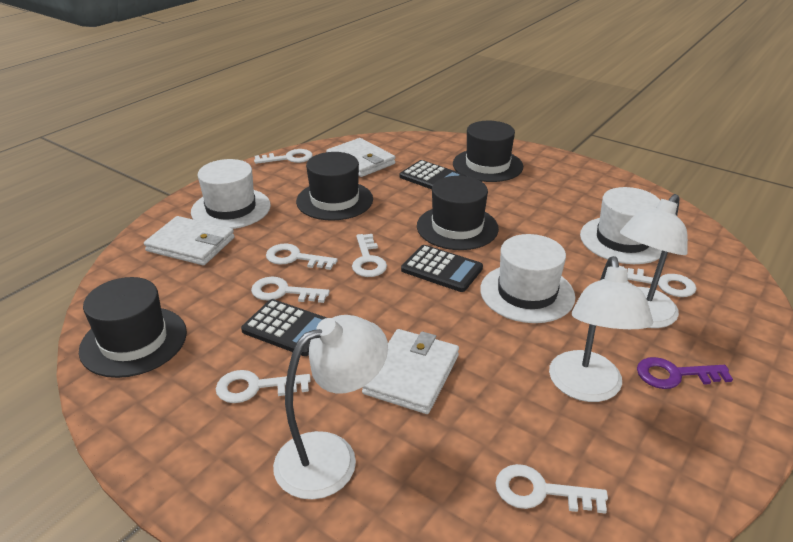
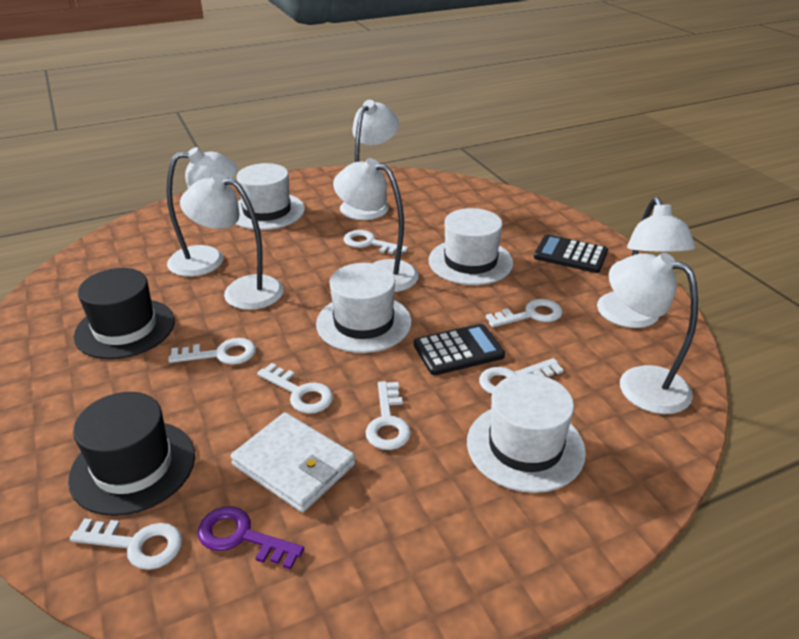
black calculator: [241,299,327,356] [400,160,466,189] [401,245,483,292] = 3 -> [414,324,505,375] [534,234,608,273] = 2
black hat: [79,277,187,378] [296,152,373,221] [417,176,499,250] [453,121,523,182] = 4 -> [68,392,195,516] [73,268,175,359] = 2
white hat: [191,159,271,229] [480,234,575,323] [580,187,662,264] = 3 -> [236,163,305,230] [316,263,412,353] [429,208,513,285] [467,374,586,493] = 4
white lamp: [273,315,388,499] [549,256,653,402] [620,194,688,328] = 3 -> [166,147,237,277] [180,174,284,310] [333,158,419,292] [340,100,399,220] [597,197,696,328] [609,253,698,414] = 6
white wallet: [144,216,235,265] [326,138,395,177] [362,329,459,414] = 3 -> [230,412,355,512] = 1

